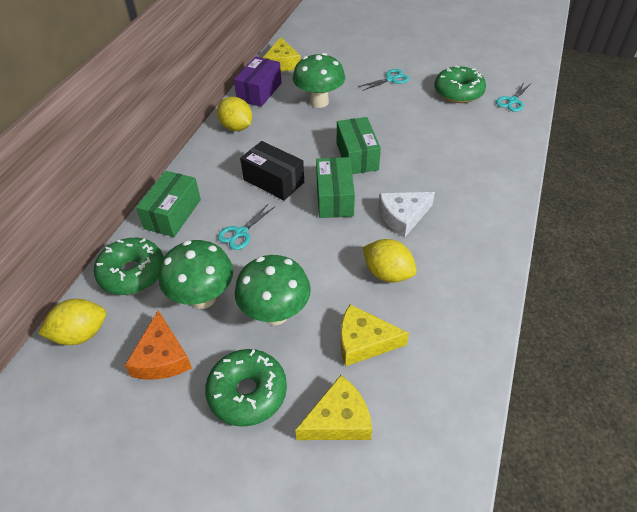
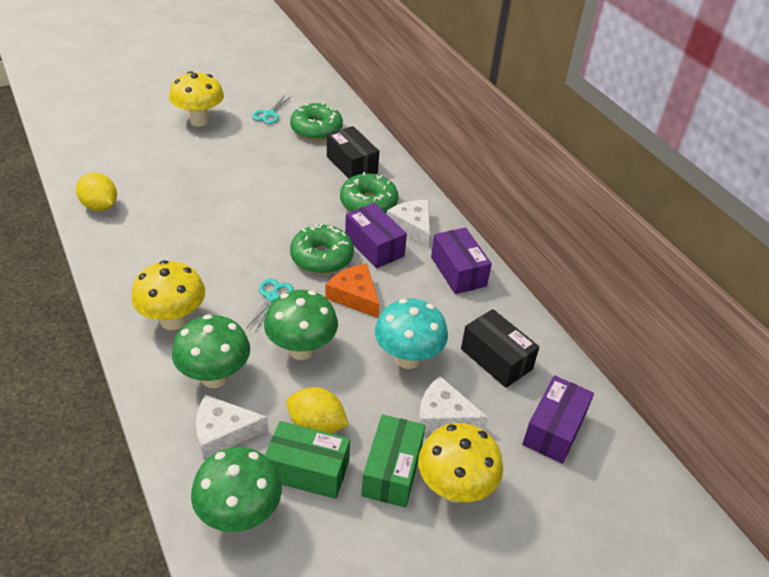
black box: [240,141,304,201] = 1 -> [327,126,379,179] [461,309,539,388] = 2
green box: [136,171,201,237] [316,157,355,218] [337,117,381,174] = 3 -> [265,421,350,499] [361,414,425,508] = 2
purple box: [234,57,282,107] = 1 -> [345,203,407,268] [431,227,492,294] [522,375,594,464] = 3
turquoise mushroom: none = 0 -> [375,298,448,369] = 1
turquoise scissors: [218,204,275,250] [358,69,409,91] [496,83,531,112] = 3 -> [246,279,294,332] [252,96,292,124] = 2
white cheese: [379,192,435,238] = 1 -> [196,395,268,459] [387,200,430,248] [418,376,488,433] = 3
yellow cheese: [263,37,301,71] [295,375,372,440] [340,304,409,366] = 3 -> none = 0
yellow lemon: [38,299,106,345] [217,97,252,131] [363,239,417,283] = 3 -> [76,173,117,211] [286,387,349,434] = 2
yellow mushroom: none = 0 -> [131,260,205,330] [169,71,224,127] [418,423,503,503] = 3

